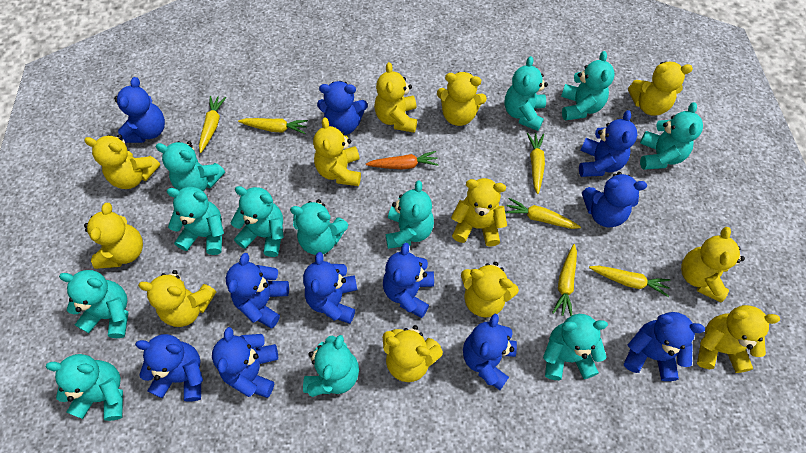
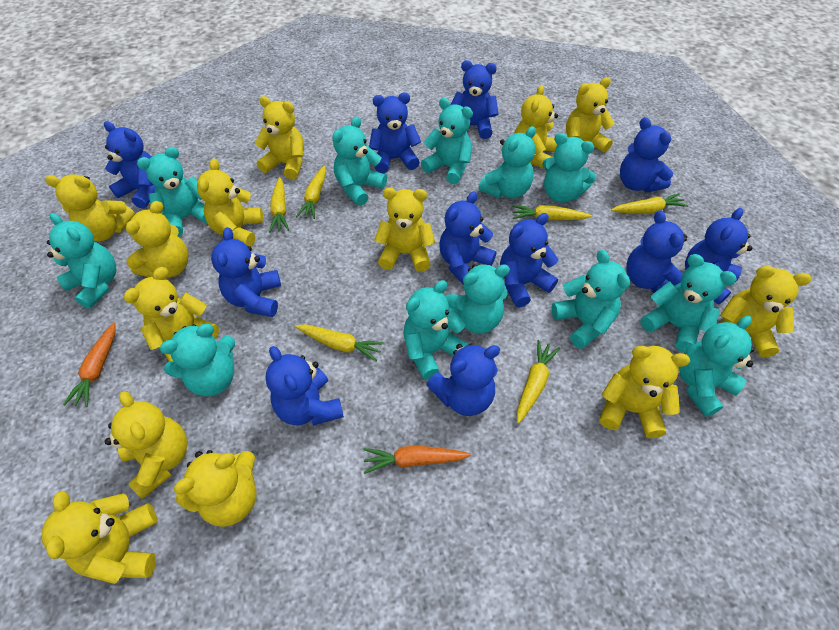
orange carrot: [366,151,439,169] = 1 -> [63,322,116,407] [363,445,471,474] = 2
yellow teddy bear: [84,134,160,189] [84,203,143,269] [138,270,216,327] [313,117,361,186] [374,62,417,133] [383,325,443,382] [437,72,487,126] [451,178,507,247] [461,262,519,318] [628,61,693,116] [681,227,745,302] [697,305,780,373] = 12 -> [42,491,157,584] [45,174,135,241] [105,391,188,499] [124,267,219,361] [126,201,188,277] [174,450,257,527] [197,159,264,247] [254,96,304,180] [374,188,435,272] [514,85,558,169] [566,77,615,153] [599,346,690,438] [720,266,811,357] = 13

